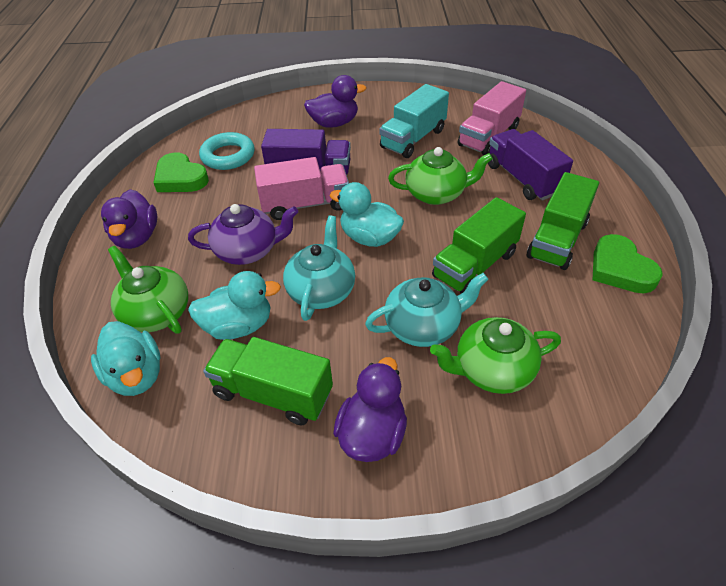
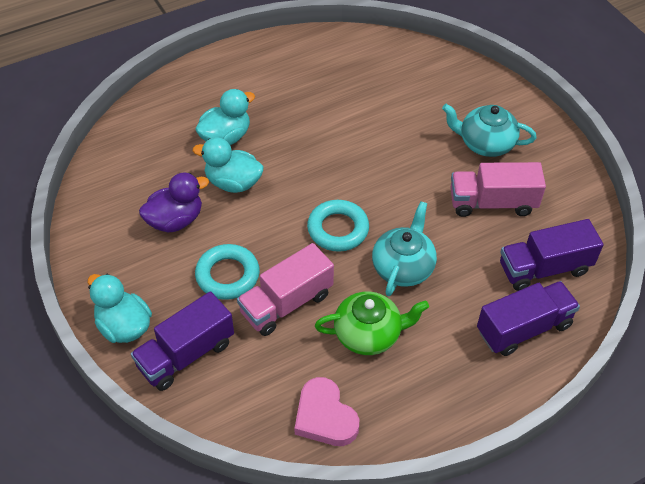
green heart: [153,152,209,192] [593,234,663,293] = 2 -> none = 0
green teapot: [108,246,188,334] [388,147,493,205] [430,317,561,394] = 3 -> [315,292,429,355] = 1
green truck: [203,337,333,425] [432,197,526,294] [527,172,599,270] = 3 -> none = 0
pink heart: none = 0 -> [295,377,359,446] = 1
purple duck: [101,189,157,249] [304,75,366,128] [333,357,407,462] = 3 -> [139,173,209,232] = 1
purple teapot: [188,204,298,265] = 1 -> none = 0
purple truck: [261,129,351,175] [488,129,573,200] = 2 -> [131,291,234,391] [477,281,580,356] [500,219,604,291] = 3
turquoise ring: [199,132,254,170] = 1 -> [195,244,260,300] [307,200,369,252] = 2
turquoise truck: [379,84,449,158] = 1 -> none = 0

